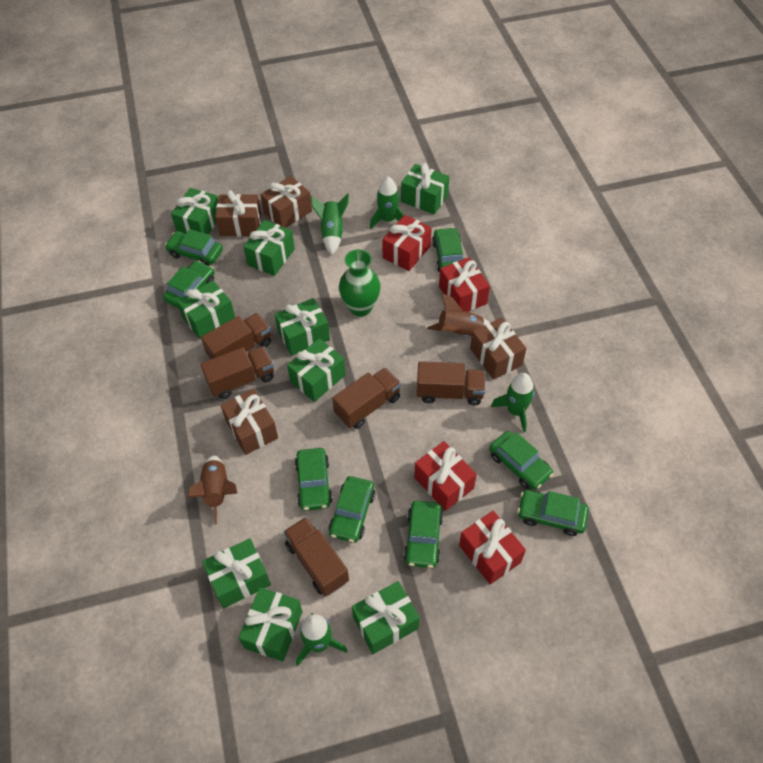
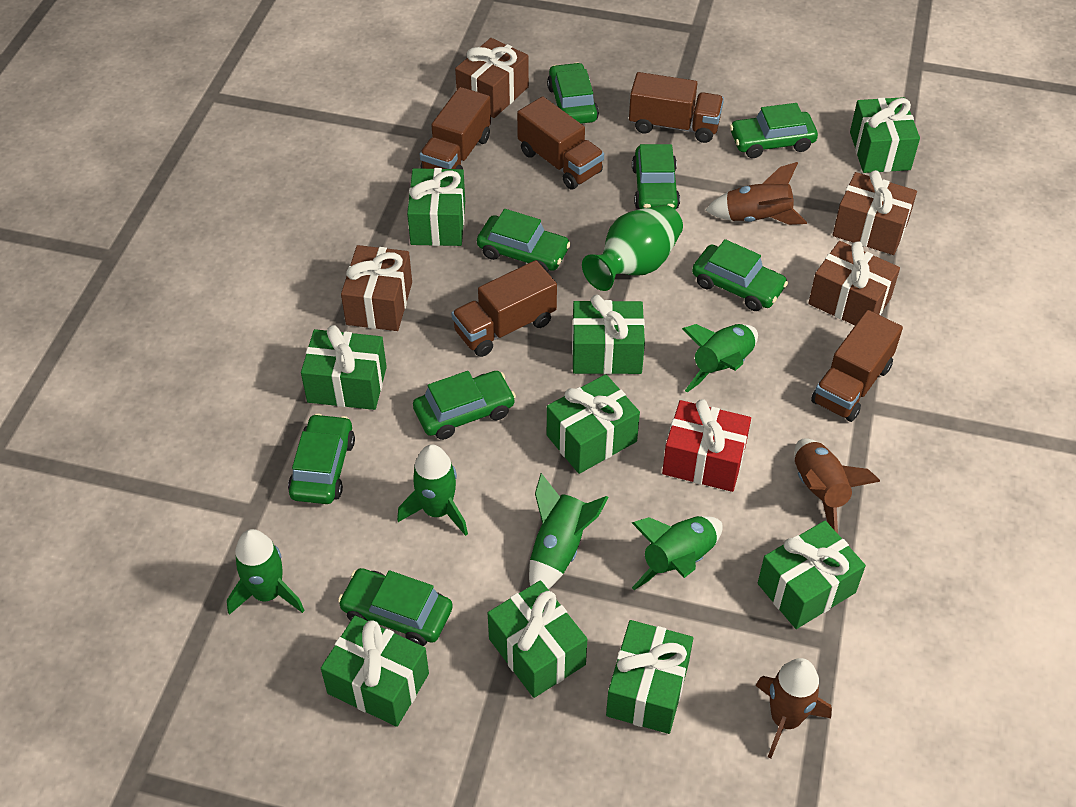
brown rocket: [187,456,237,525] [427,293,490,337] = 2 -> [705,162,807,225] [755,658,832,758] [794,438,880,534] = 3
green rocket: [296,613,348,666] [311,193,349,255] [370,176,404,229] [491,373,534,432] = 4 -> [227,529,305,615] [397,444,468,536] [529,473,609,589] [632,516,723,590] [682,324,758,392] = 5
red gift: [382,215,432,271] [414,441,477,511] [439,257,490,312] [459,511,526,585] = 4 -> [662,399,751,492] = 1

